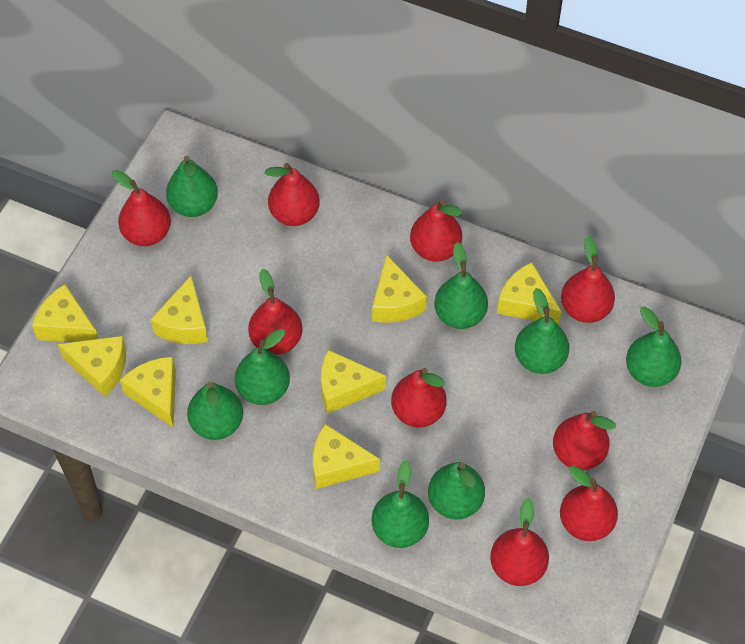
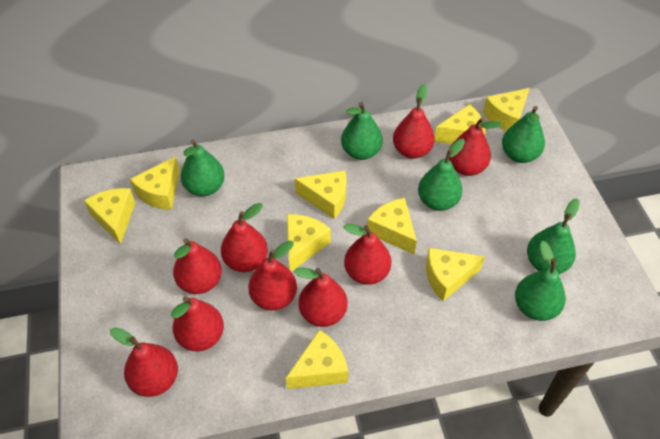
green pear: [166,156,218,217] [187,382,243,440] [235,329,290,405] [371,460,429,548] [428,462,485,520] [434,242,488,329] [515,288,569,374] [626,307,681,387] = 8 -> [181,140,225,196] [341,102,383,160] [418,139,465,211] [502,106,545,163] [515,241,566,321] [527,198,580,274] = 6
yellow cheese: [32,284,98,342] [58,336,126,397] [120,357,176,427] [151,276,208,344] [313,424,380,489] [321,350,386,414] [372,255,427,323] [497,262,562,325] = 8 -> [84,188,136,245] [130,156,180,210] [286,330,348,389] [287,214,331,272] [295,171,347,219] [367,198,417,254] [426,248,485,301] [434,104,486,144] [483,88,530,131] = 9

